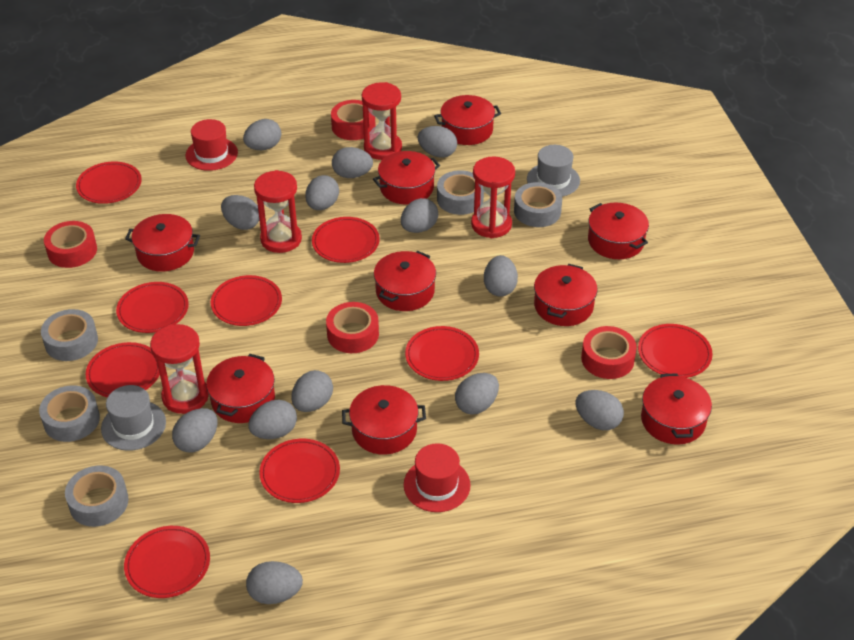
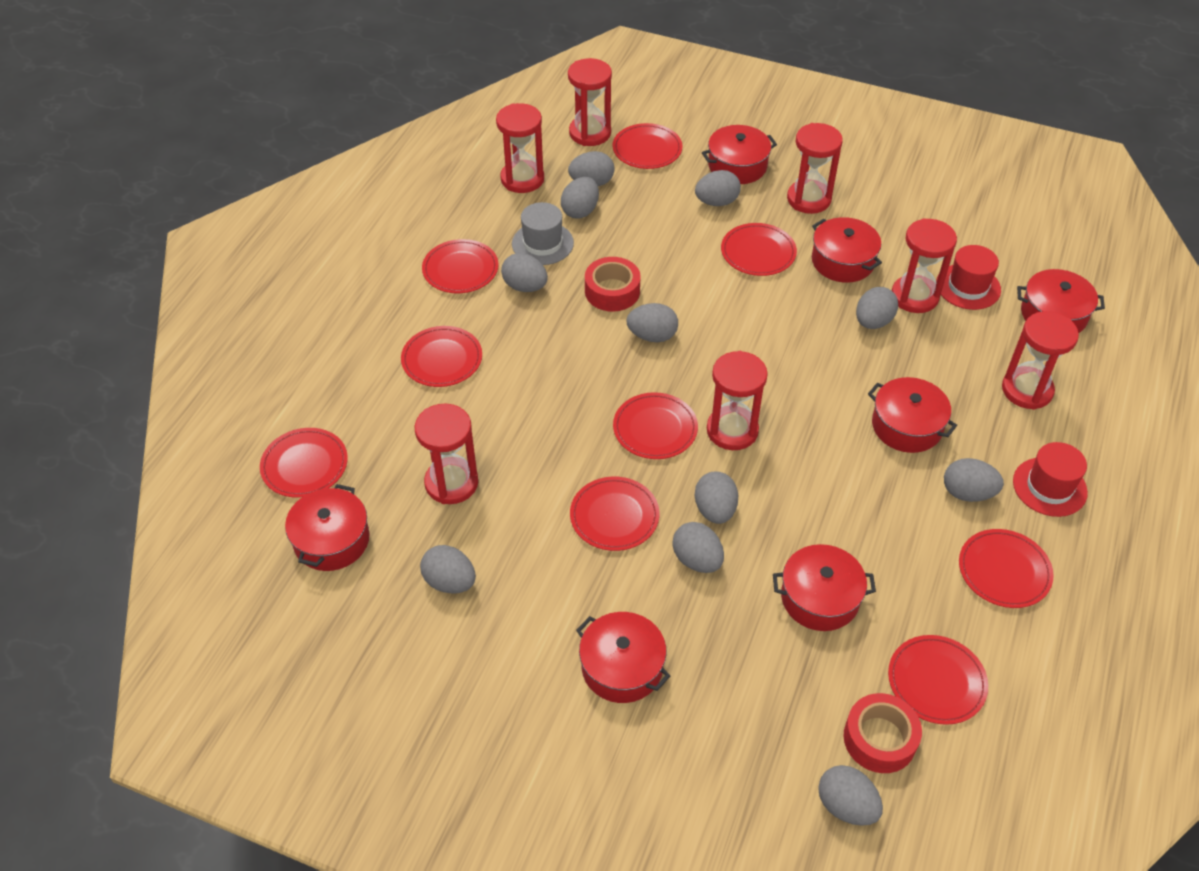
grey egg: [172,408,218,453] [221,195,259,230] [243,119,281,150] [246,561,303,604] [248,400,297,439] [291,370,333,412] [305,175,339,210] [332,147,373,178] [401,198,438,233] [418,126,457,158] [455,373,499,415] [484,255,518,297] [575,390,624,430] = 13 -> [420,545,476,594] [501,253,548,292] [561,177,599,219] [568,151,614,186] [626,303,678,342] [672,522,724,573] [695,170,741,206] [695,471,738,524] [818,765,883,826] [856,287,898,329] [944,458,1004,502] = 11
grey hat: [101,385,166,451] [527,145,580,197] = 2 -> [512,202,574,265] = 1
grey tape: [39,385,100,442] [41,309,98,361] [65,465,129,527] [437,170,484,215] [514,182,562,227] = 5 -> none = 0
red hourglass: [150,324,209,414] [254,170,302,253] [362,82,402,160] [471,156,515,238] = 4 -> [415,404,478,504] [496,103,544,193] [568,58,612,146] [707,351,768,450] [787,123,843,214] [892,218,957,313] [1002,311,1079,410] = 7
red pot: [125,214,200,272] [206,354,275,423] [342,385,426,455] [373,151,440,205] [374,251,436,311] [434,95,501,145] [534,264,597,326] [588,203,649,259] [641,373,712,445] = 9 -> [285,484,370,571] [576,612,670,703] [702,125,777,184] [773,544,876,631] [812,217,882,283] [868,377,957,453] [1017,269,1105,333] = 7
red tape: [44,221,97,268] [326,302,379,353] [331,100,376,140] [581,326,637,379] = 4 -> [585,257,641,312] [844,693,922,773] = 2

